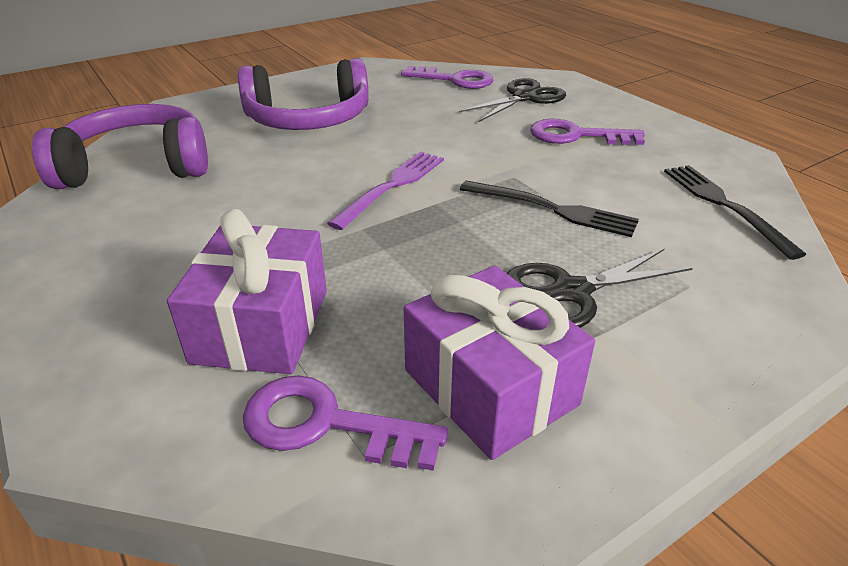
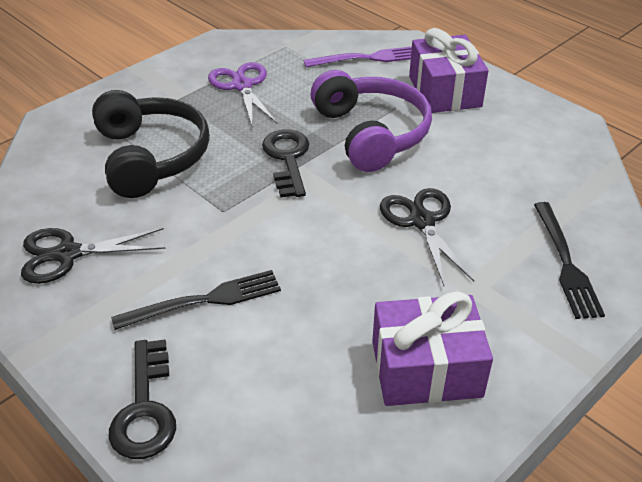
black headphones: none = 0 -> [92,90,210,198] = 1
black key: none = 0 -> [109,339,176,459] [262,129,309,198] = 2
purple headphones: [32,104,208,189] [238,58,369,130] = 2 -> [311,70,432,172] = 1
purple key: [243,375,448,471] [401,66,493,89] [530,119,645,145] = 3 -> none = 0
purple scissors: none = 0 -> [208,62,278,125] = 1

